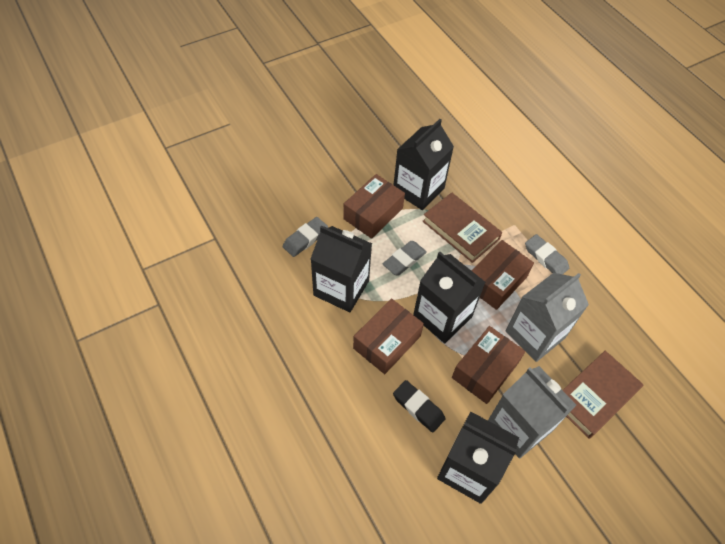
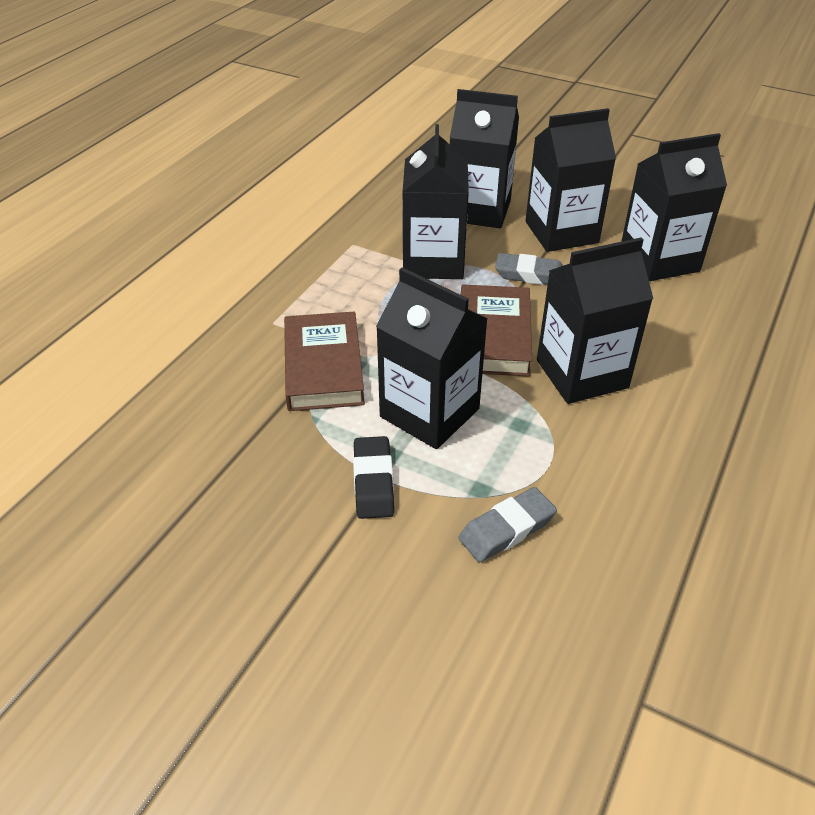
black carton: [311,225,372,312] [393,119,454,210] [413,252,486,343] [437,411,519,504] = 4 -> [376,267,488,449] [402,124,469,279] [450,89,519,228] [525,108,616,252] [537,237,653,404] [621,133,727,281] = 6
brown box: [343,174,405,239] [353,298,424,374] [452,326,525,404] [471,240,534,310] = 4 -> none = 0
grey carton: [488,366,576,459] [506,273,589,362] = 2 -> none = 0
grey eraser: [283,217,328,257] [383,241,427,276] [525,234,569,274] = 3 -> [459,487,557,563] [495,253,563,285] = 2

